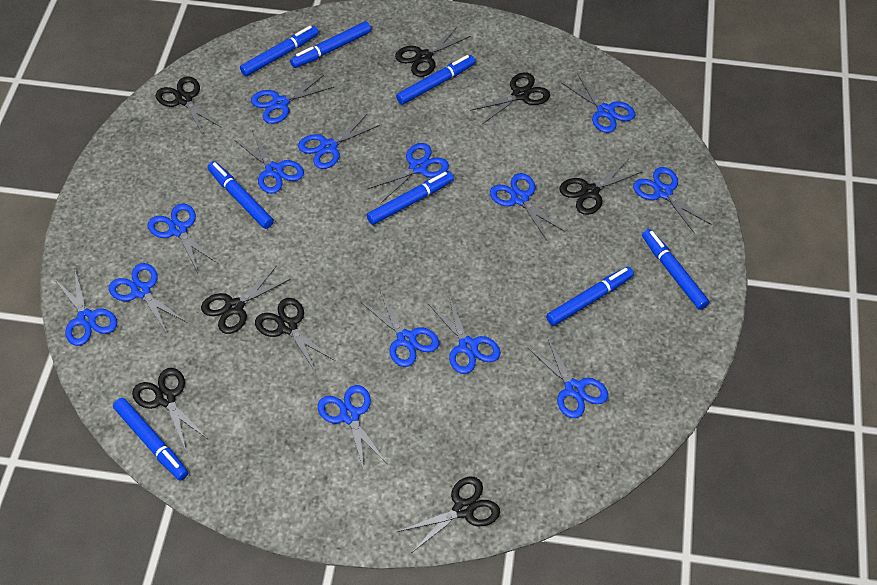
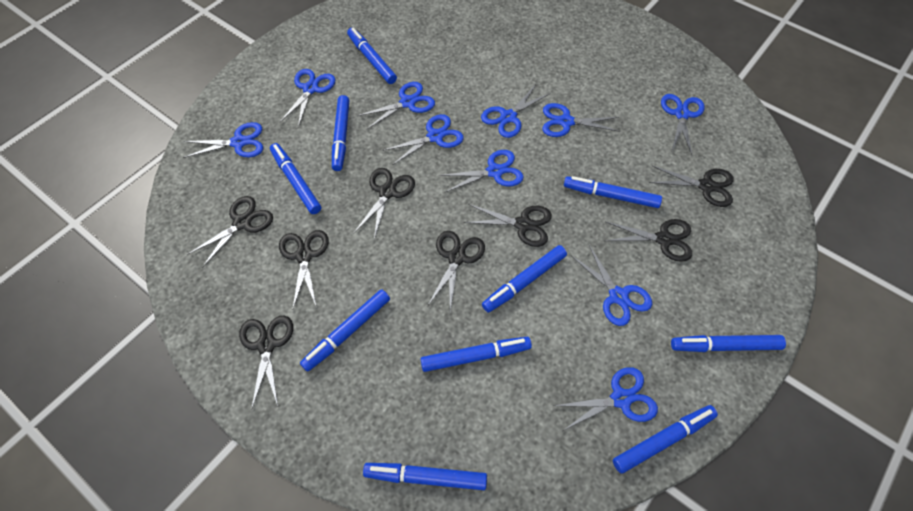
blue marker: [113,398,188,481] [208,161,274,229] [240,26,319,76] [290,21,371,68] [367,171,454,225] [396,55,475,105] [546,267,634,326] [642,229,709,310] = 8 -> [270,143,321,214] [300,289,390,372] [332,95,349,171] [347,28,397,84] [363,463,487,490] [420,337,532,372] [482,245,567,313] [564,176,662,208] [613,405,718,474] [671,335,786,352] = 10
blue scissors: [54,270,117,346] [109,263,186,333] [148,203,217,273] [234,130,304,194] [251,75,334,124] [298,113,380,169] [318,385,387,471] [361,291,439,367] [368,143,449,203] [429,296,501,374] [490,173,565,240] [527,337,608,418] [561,73,635,133] [633,167,711,234] = 14 -> [183,122,263,158] [280,69,336,127] [357,82,435,129] [383,114,464,165] [438,150,524,193] [481,84,551,138] [542,103,620,137] [554,367,658,431] [572,245,652,326] [661,94,704,155] = 10

